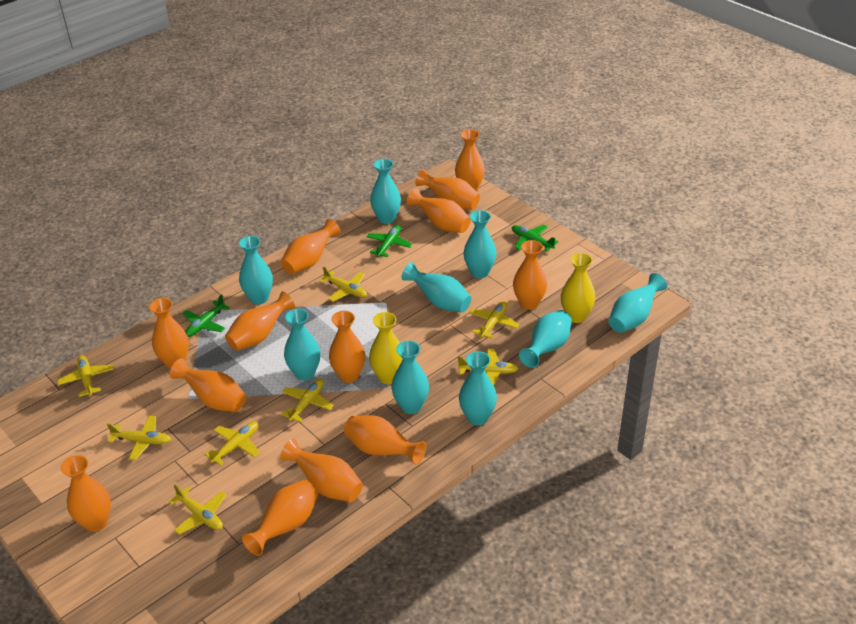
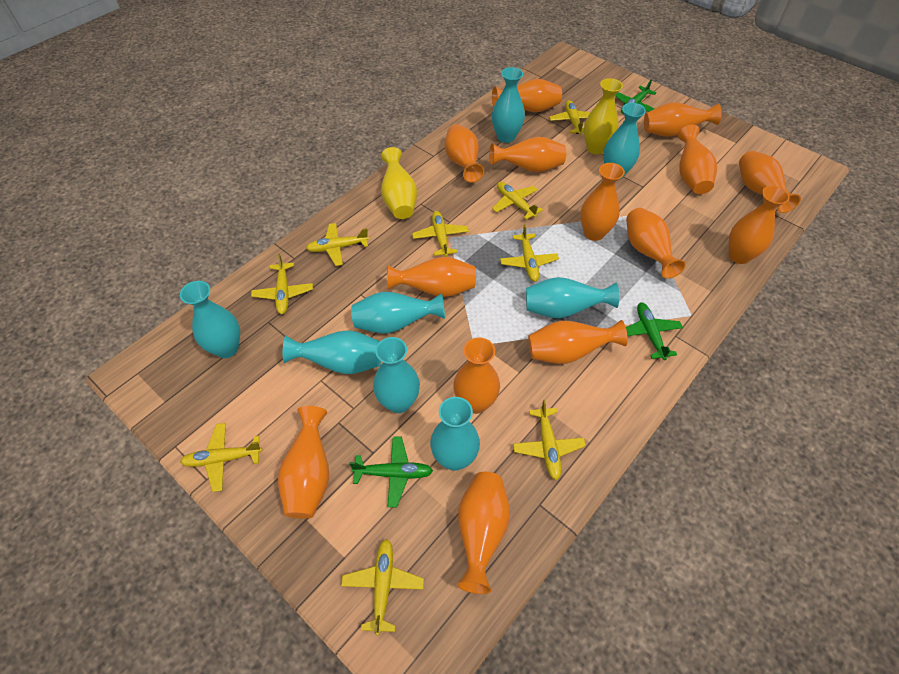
orange vase: [61,455,111,532] [149,298,189,369] [170,358,246,412] [225,291,295,351] [242,480,318,556] [280,439,363,502] [281,219,341,274] [329,311,365,383] [344,415,426,465] [407,188,471,233] [415,169,480,209] [455,129,485,191] [513,240,547,310] = 13 -> [278,406,329,519] [387,257,476,297] [445,124,484,182] [453,337,500,414] [457,472,510,594] [489,137,566,172] [492,79,562,112] [528,320,628,364] [580,163,625,241] [626,208,686,279] [644,102,722,137] [678,125,717,194] [729,186,790,264] [739,151,801,213] = 14
turquoise vase: [239,236,273,304] [284,309,320,381] [370,159,401,224] [391,341,429,414] [402,262,471,313] [459,351,497,425] [464,210,496,278] [519,310,572,368] [608,273,667,333] = 9 -> [180,281,240,358] [283,330,381,374] [351,292,445,333] [373,337,420,413] [430,397,480,471] [492,67,525,143] [526,277,619,318] [603,103,646,179] = 8
yellow plane: [57,355,114,397] [107,415,171,460] [169,484,226,534] [205,422,260,466] [281,378,334,422] [319,266,367,302] [458,349,519,385] [469,301,520,339] = 8 -> [180,423,263,492] [251,254,313,314] [306,223,369,266] [341,539,424,635] [412,211,469,257] [492,182,543,220] [500,224,559,282] [513,400,586,480] [549,100,591,135] = 9

